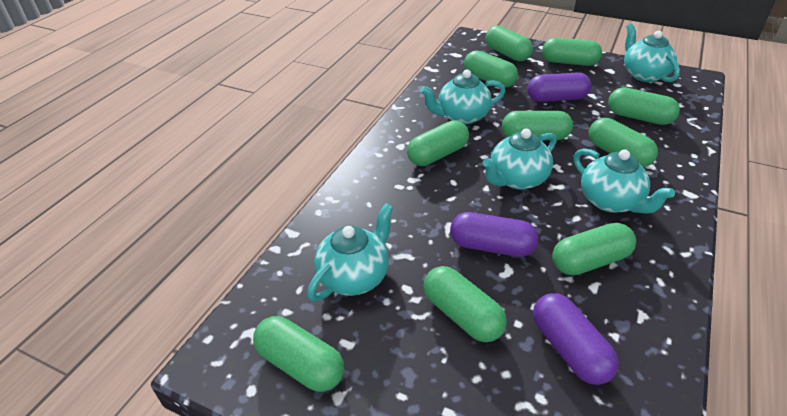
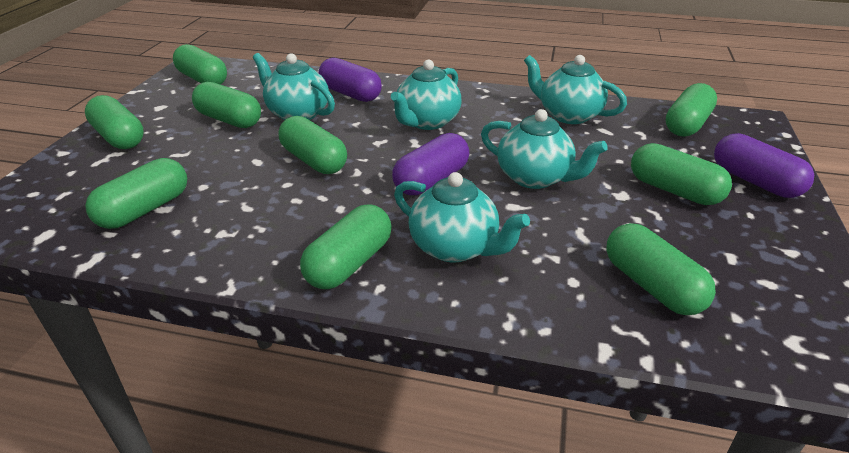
green capsule: [253,316,344,392] [407,120,469,166] [423,266,507,342] [464,50,518,88] [485,26,533,62] [502,111,573,140] [542,38,602,66] [552,223,636,275] [589,118,658,167] [608,87,680,125] = 10 -> [85,95,144,149] [85,158,187,229] [173,44,227,85] [192,82,261,128] [279,116,347,174] [300,204,392,289] [606,223,716,315] [631,143,732,205] [666,83,717,137] = 9

